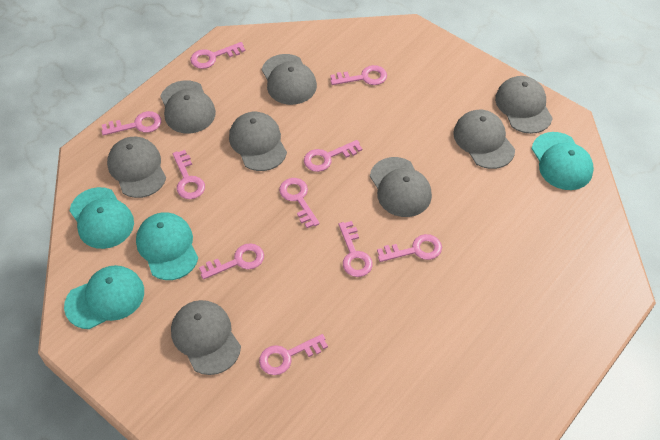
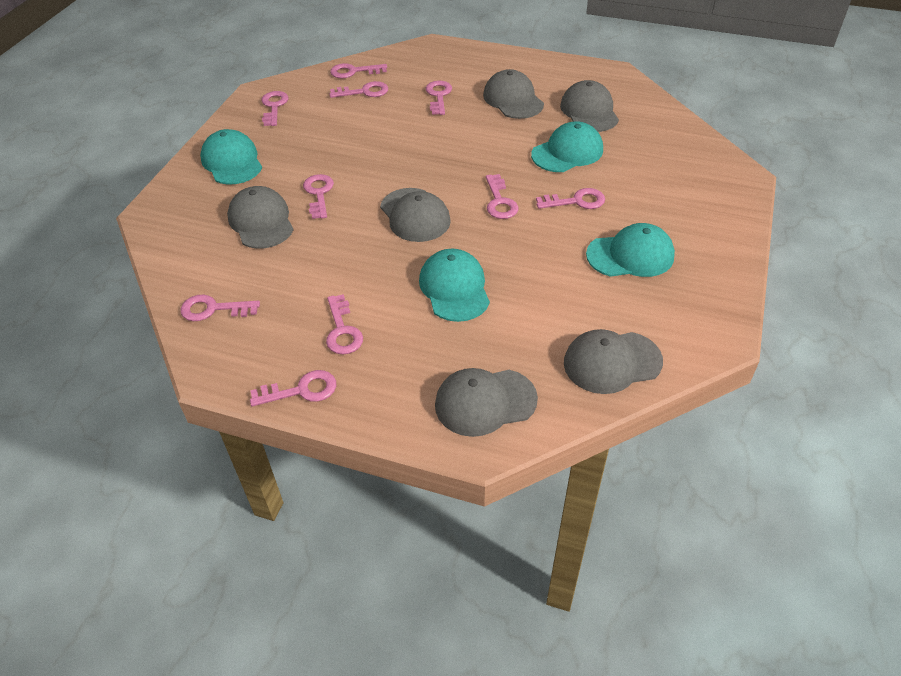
grey cap: [107,137,166,198] [160,80,216,134] [171,300,241,375] [229,112,287,171] [262,54,317,105] [370,157,432,217] [453,110,515,169] [495,76,553,134] = 8 -> [227,186,294,249] [380,188,451,242] [435,368,538,437] [483,69,544,119] [560,80,619,132] [564,329,663,394] = 6

